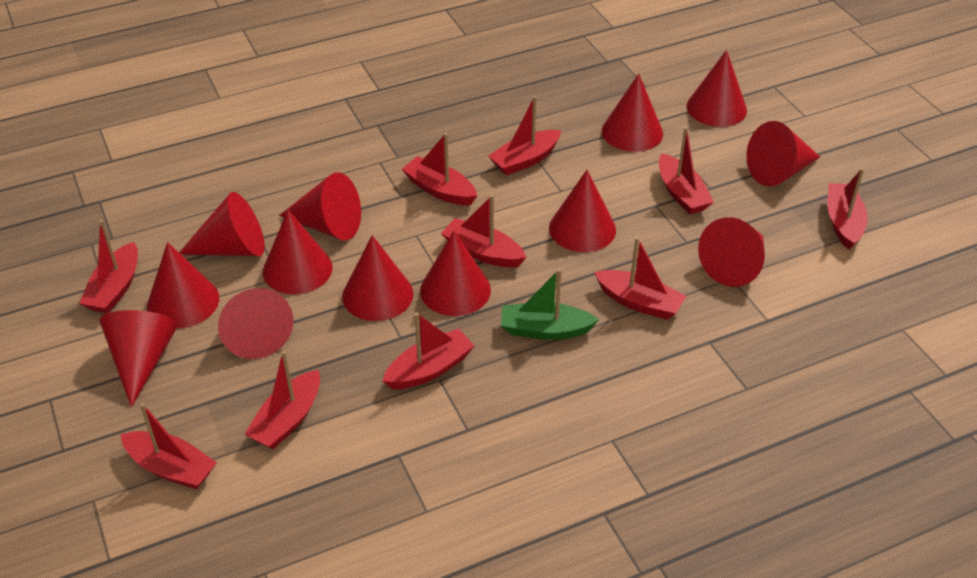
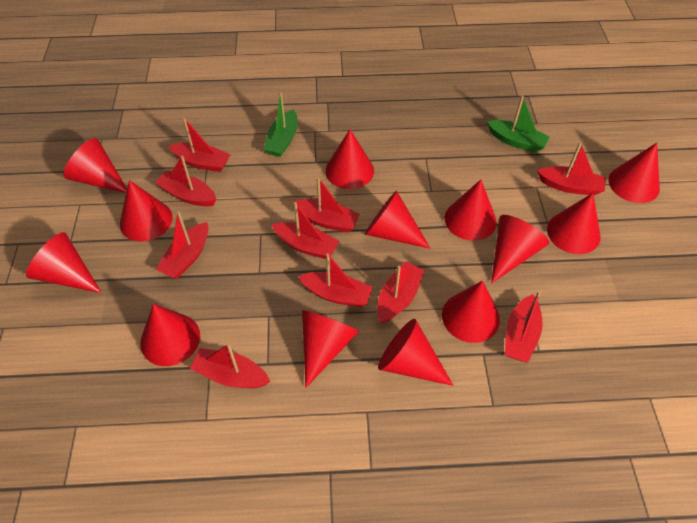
green boat: [501,269,599,340] = 1 -> [263,92,298,157] [487,96,550,153] = 2

